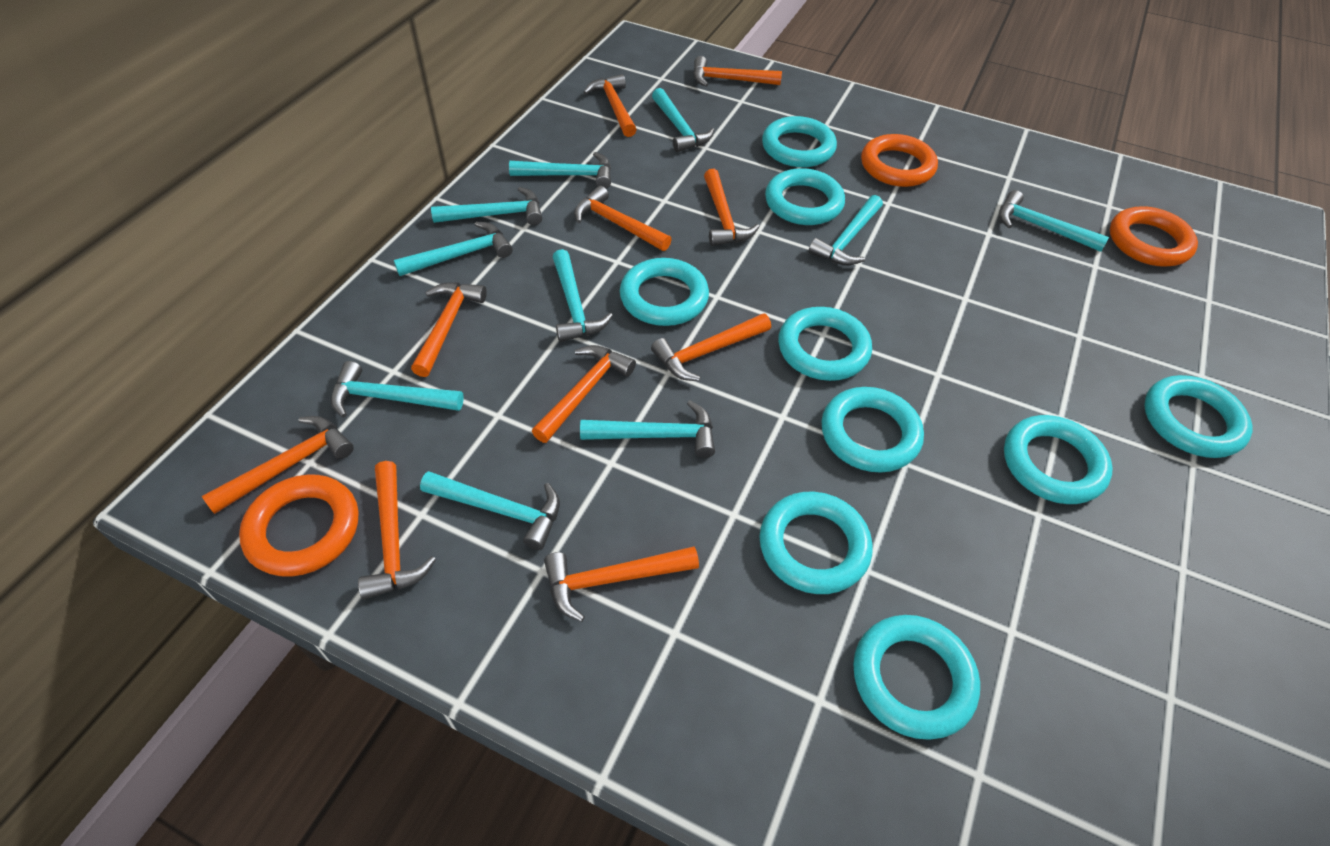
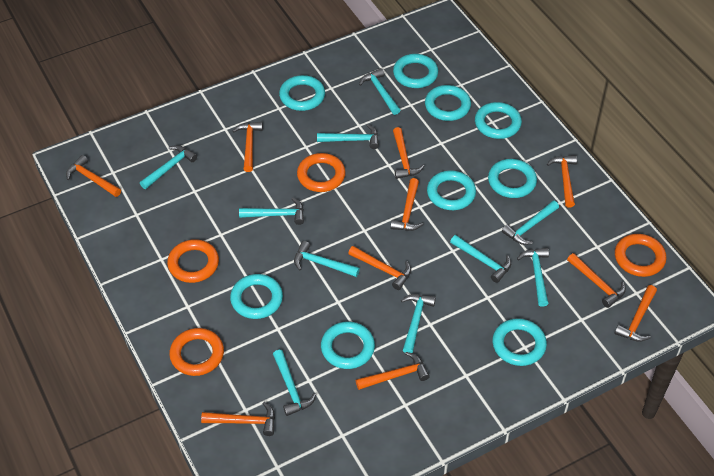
orange ring: [239,474,358,577] [861,134,938,187] [1110,206,1198,267] = 3 -> [167,239,219,283] [169,328,224,376] [297,153,346,192] [615,234,667,277] = 4

